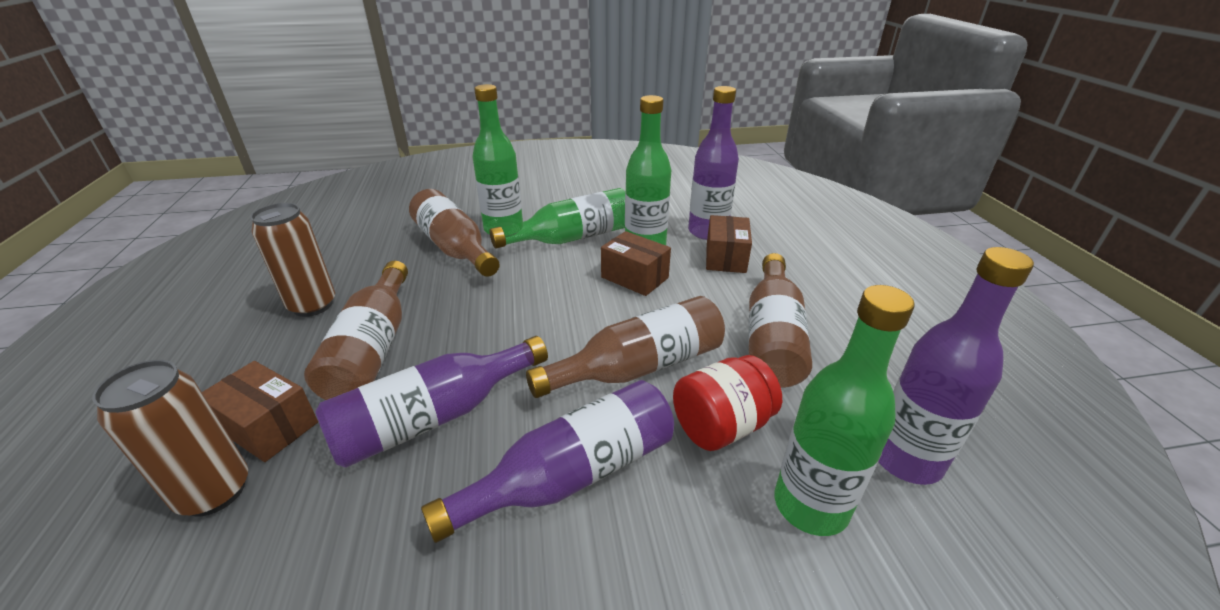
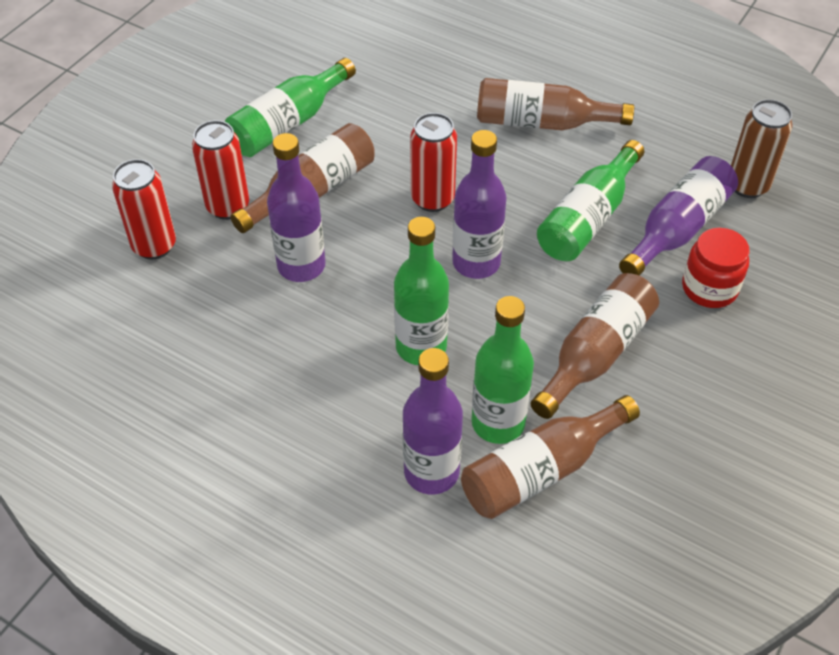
brown box: [202,361,318,462] [601,231,671,296] [706,215,752,273] = 3 -> none = 0
brown can: [92,360,248,516] [250,203,335,317] = 2 -> [731,99,793,198] = 1
red can: none = 0 -> [112,159,176,259] [192,120,249,220] [410,113,457,212] = 3

